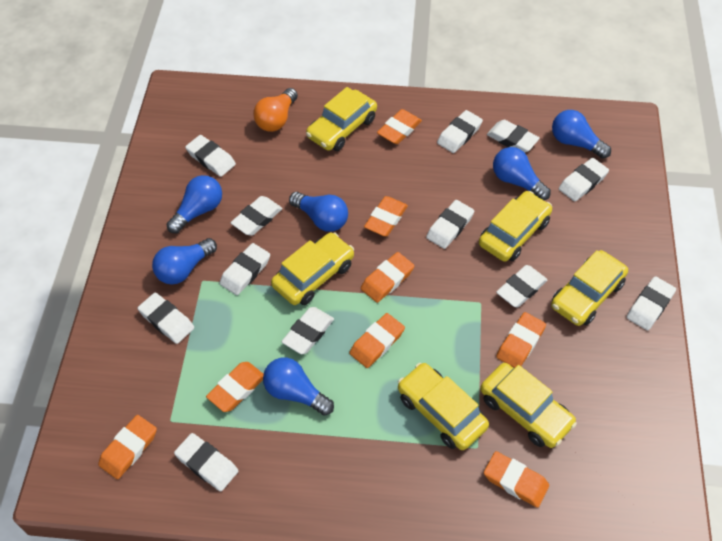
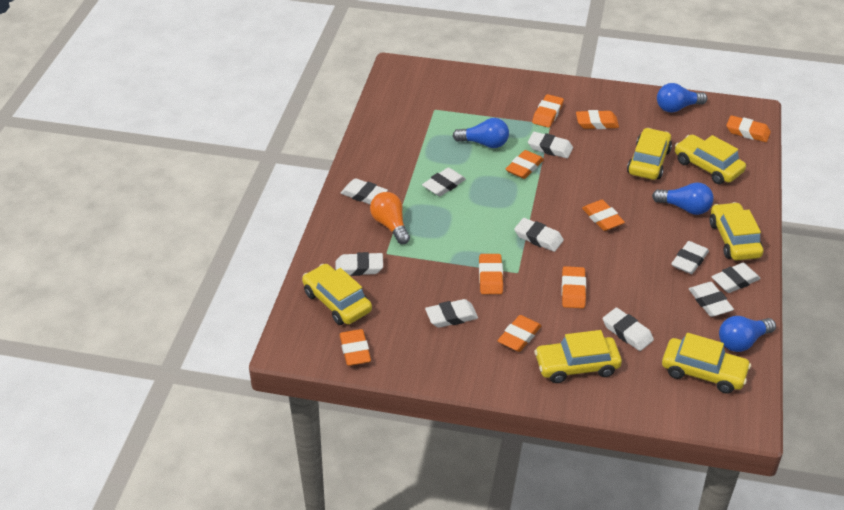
blue light bulb: [152,238,217,285] [167,175,222,233] [263,357,334,416] [289,192,348,232] [493,147,551,200] [552,110,611,159] = 6 -> [453,118,509,148] [652,182,714,215] [657,83,707,113] [719,316,776,352] = 4
orange eraser: [98,415,157,479] [206,362,264,412] [349,313,405,368] [361,252,414,303] [364,196,408,236] [377,109,422,144] [484,451,549,508] [496,312,546,368] = 8 -> [340,329,371,366] [479,254,503,294] [498,315,541,352] [506,150,544,179] [532,94,564,128] [561,266,586,308] [576,110,619,129] [582,200,625,231] [726,115,771,142] = 9
white eraser: [138,293,194,344] [174,433,238,491] [185,135,236,177] [220,243,270,295] [231,196,283,236] [282,307,334,354] [426,200,474,249] [437,110,483,153] [487,120,540,153] [496,265,547,307] [559,158,609,201] [627,276,676,330] = 12 -> [336,252,383,276] [341,178,388,205] [422,168,466,196] [425,299,478,328] [514,218,564,252] [528,132,573,158] [603,307,654,351] [671,241,709,274] [689,282,734,317] [712,263,761,293] = 10

